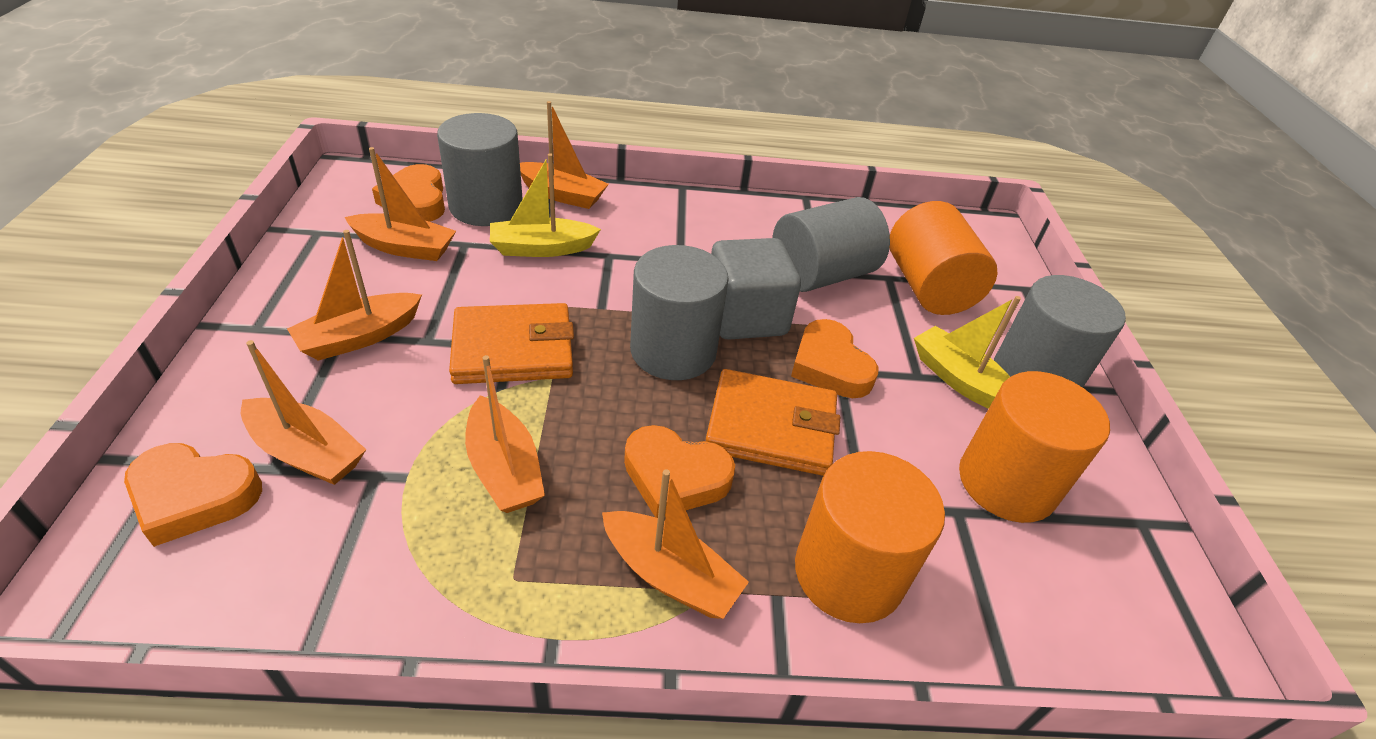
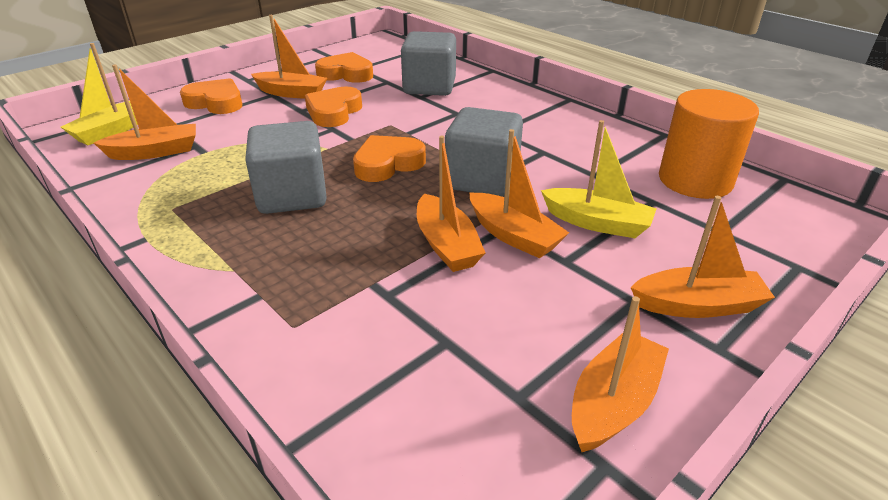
grey cube: [711,238,801,340] = 1 -> [245,121,327,214] [401,31,456,96] [445,107,523,197] = 3
grey cylinder: [437,113,523,226] [630,245,729,380] [772,197,890,292] [994,275,1126,388] = 4 -> none = 0
orange cylinder: [795,451,945,623] [889,201,997,315] [959,371,1110,523] = 3 -> [659,89,759,199] = 1
orange wallet: [449,303,574,384] [706,369,840,476] = 2 -> none = 0

